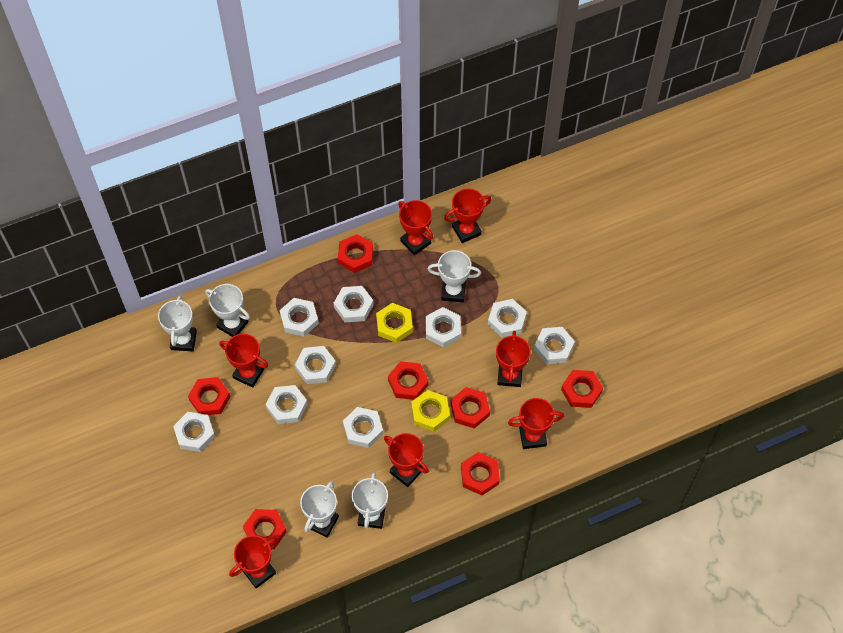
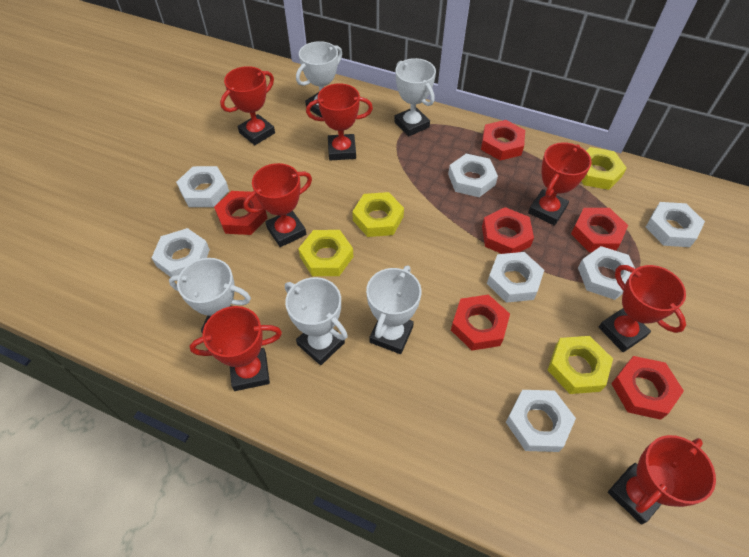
red nut: [188,377,230,415] [243,509,287,549] [338,234,373,273] [388,361,429,400] [450,387,490,429] [461,452,500,495] [561,370,603,408] = 7 -> [214,191,268,235] [451,294,510,351] [481,120,525,161] [482,207,534,254] [571,208,628,252] [611,356,684,420] = 6
white nut: [173,412,215,452] [266,385,308,424] [280,298,319,337] [295,346,336,384] [334,286,374,322] [343,407,383,448] [426,307,461,348] [488,299,527,338] [534,327,575,364] = 9 -> [152,228,210,277] [176,166,229,207] [448,154,498,197] [487,252,544,303] [506,390,576,452] [578,246,635,300] [646,202,705,247] = 7
yellow nut: [376,303,413,343] [411,390,450,432] = 2 -> [298,230,353,276] [352,192,404,237] [548,336,613,394] [581,147,627,190] = 4

